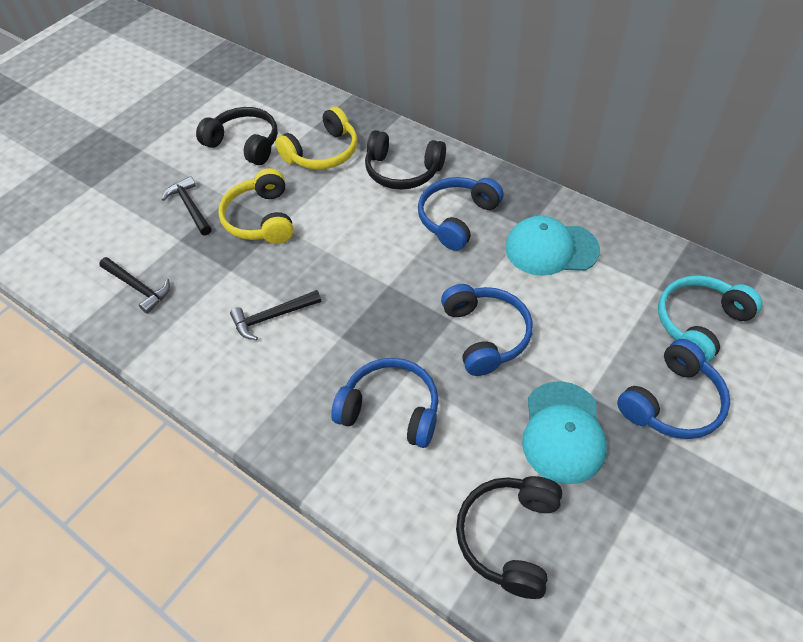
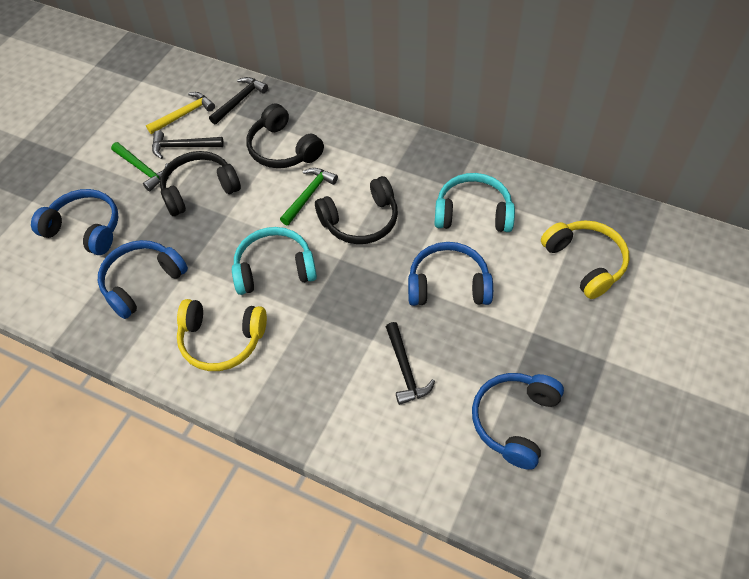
green hammer: none = 0 -> [111,142,168,191] [280,168,338,225] = 2
turquoise cap: [505,216,600,276] [522,381,607,484] = 2 -> none = 0
turquoise headphones: [658,275,762,363] = 1 -> [232,227,317,295] [434,173,515,232] = 2
yellow hammer: none = 0 -> [146,92,215,134] = 1

